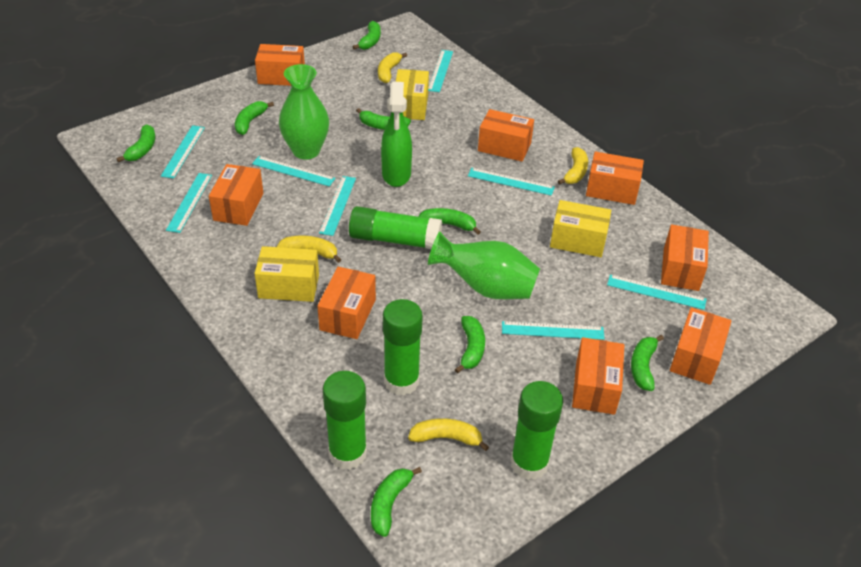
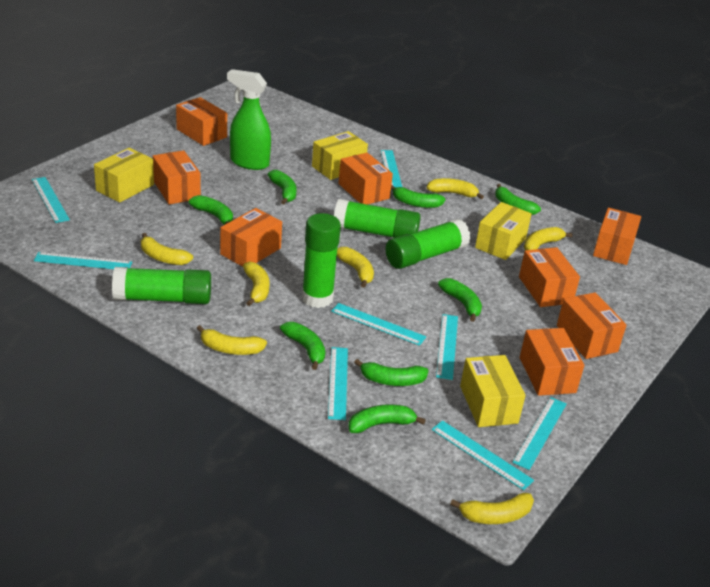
green vase: [279,64,329,159] [428,231,540,299] = 2 -> none = 0
yellow banana: [277,236,341,263] [378,52,407,83] [408,418,489,451] [558,147,588,185] = 4 -> [141,233,193,265] [197,325,267,355] [243,261,270,306] [337,247,374,288] [427,178,484,199] [450,493,534,524] [524,227,573,250] = 7
yellow box: [254,246,319,302] [396,69,429,120] [550,200,611,257] = 3 -> [94,148,154,203] [312,131,368,180] [460,355,526,427] [475,202,532,260] = 4

